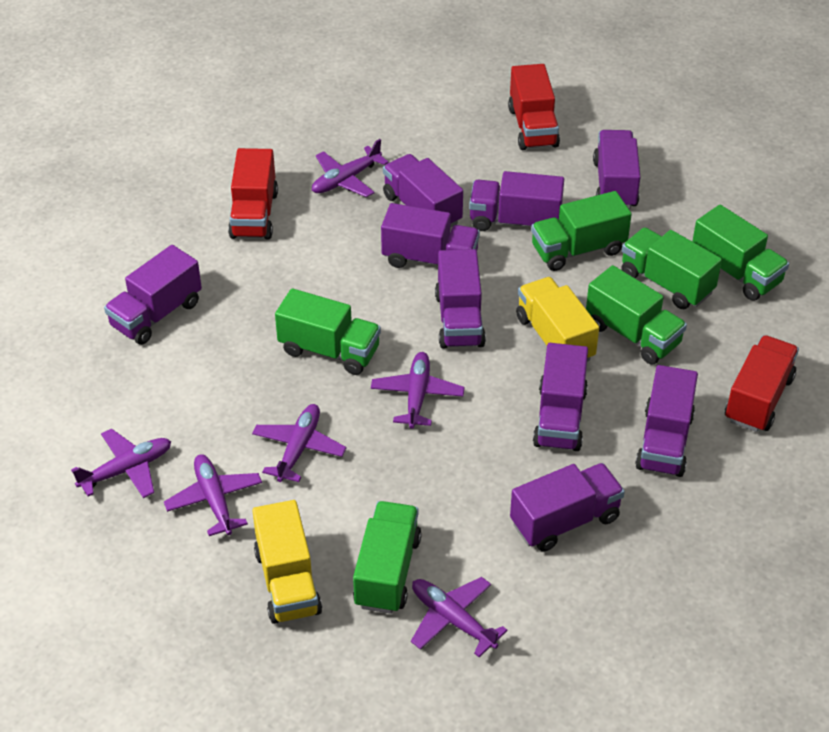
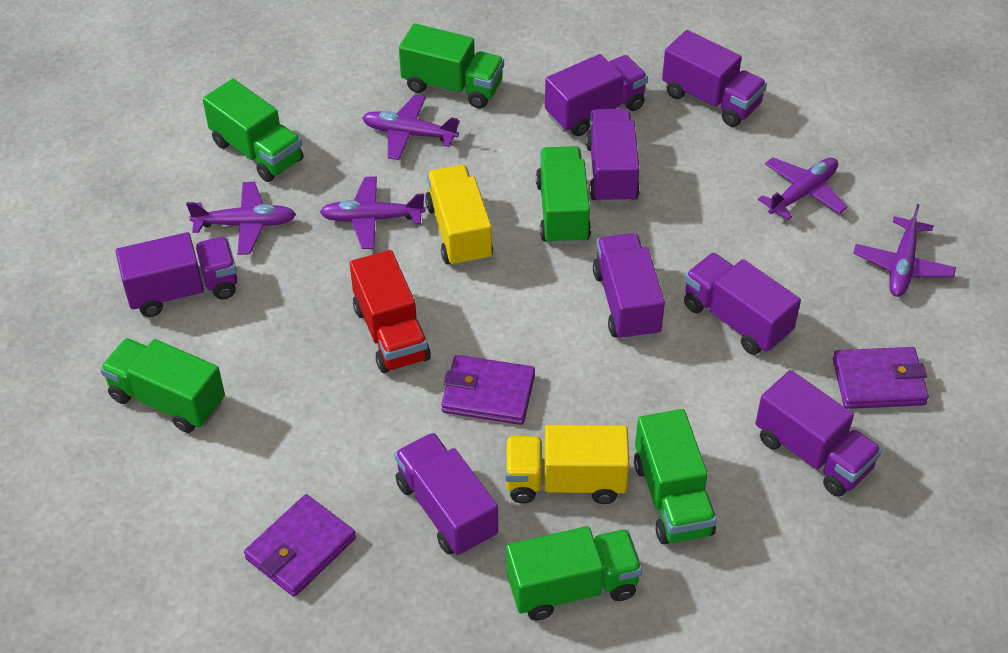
purple plane: [71,429,171,498] [164,454,262,536] [252,404,346,482] [312,139,389,197] [371,352,465,429] [411,577,508,657] = 6 -> [186,182,296,255] [320,176,425,249] [362,95,460,160] [758,157,848,220] [853,204,956,297] = 5
purple truck: [104,245,202,345] [381,203,480,268] [383,154,463,228] [435,249,486,349] [469,171,564,231] [510,463,625,551] [533,343,588,451] [593,130,641,209] [635,365,698,477] = 9 -> [116,232,237,317] [394,433,498,556] [545,54,648,136] [586,109,640,204] [593,233,665,341] [662,30,767,127] [684,253,801,355] [755,370,882,497] = 8
purple wallet: none = 0 -> [244,494,356,597] [441,355,535,425] [833,347,929,409] = 3
red truck: [228,148,278,239] [508,64,560,150] [725,335,799,432] = 3 -> [350,250,431,373] = 1

